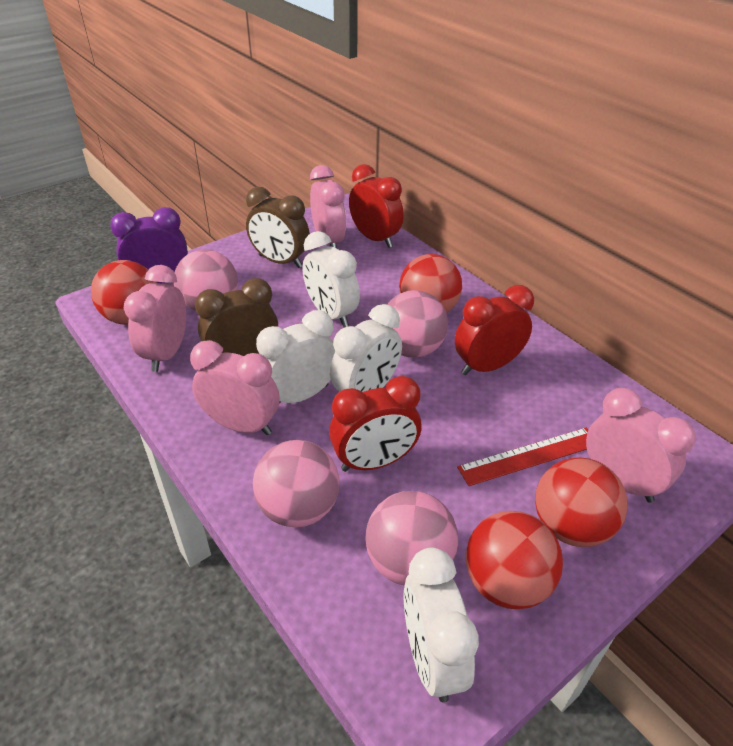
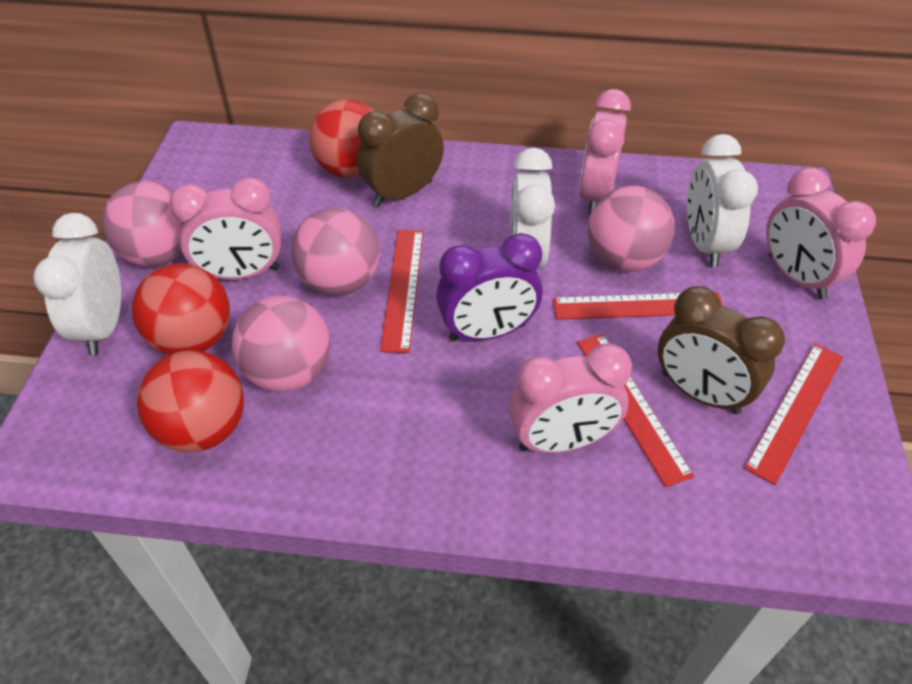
red ball: [91,260,157,325] [399,254,462,313] [466,511,563,609] [535,458,628,547] = 4 -> [132,263,230,355] [137,350,244,452] [309,99,374,178] = 3
red clock: [329,376,422,472] [349,164,404,248] [455,285,534,375] = 3 -> none = 0
red ruler: [457,428,588,486] = 1 -> [380,230,423,353] [553,292,723,320] [577,334,694,487] [744,344,843,485] = 4
white clock: [256,310,335,404] [303,231,360,327] [330,304,402,392] [403,547,479,703] = 4 -> [33,213,121,355] [510,148,555,269] [687,134,758,267] = 3

